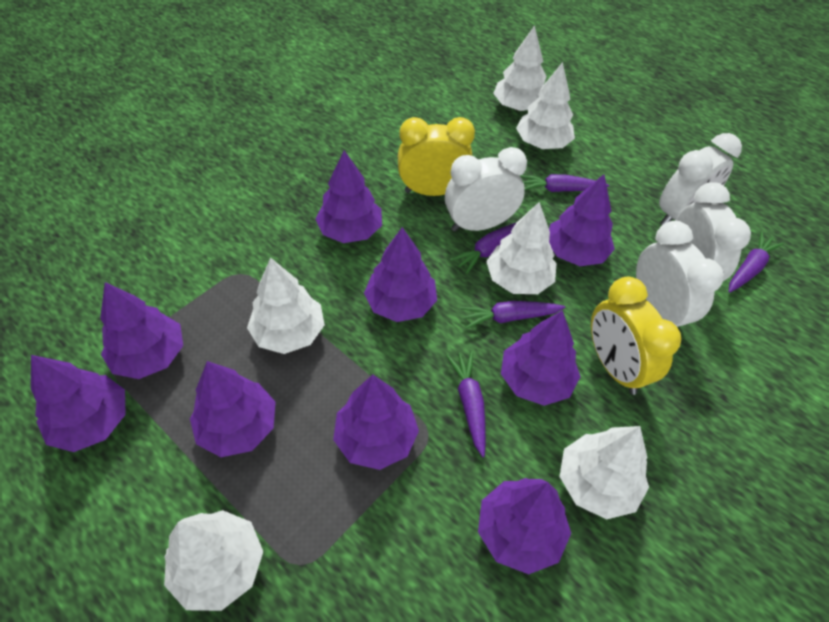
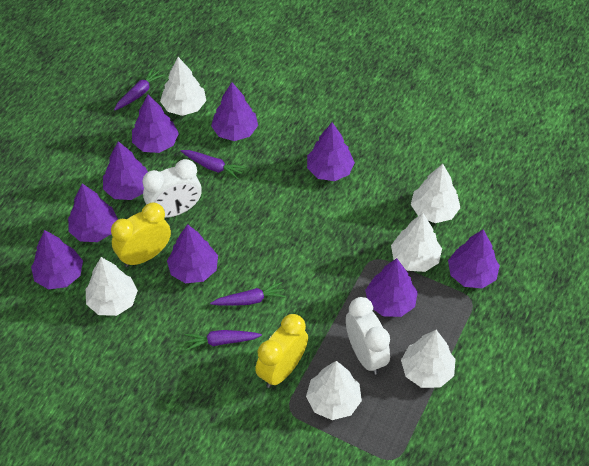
purple carrot: [446,351,486,457] [450,222,517,274] [461,301,565,329] [520,174,609,192] [728,232,784,293] = 5 -> [114,68,165,110] [181,150,245,180] [184,330,262,351] [210,282,286,306] = 4
white clock: [445,147,527,231] [636,221,724,328] [659,133,742,225] [676,182,751,281] = 4 -> [142,159,202,218] [346,297,390,375] = 2

